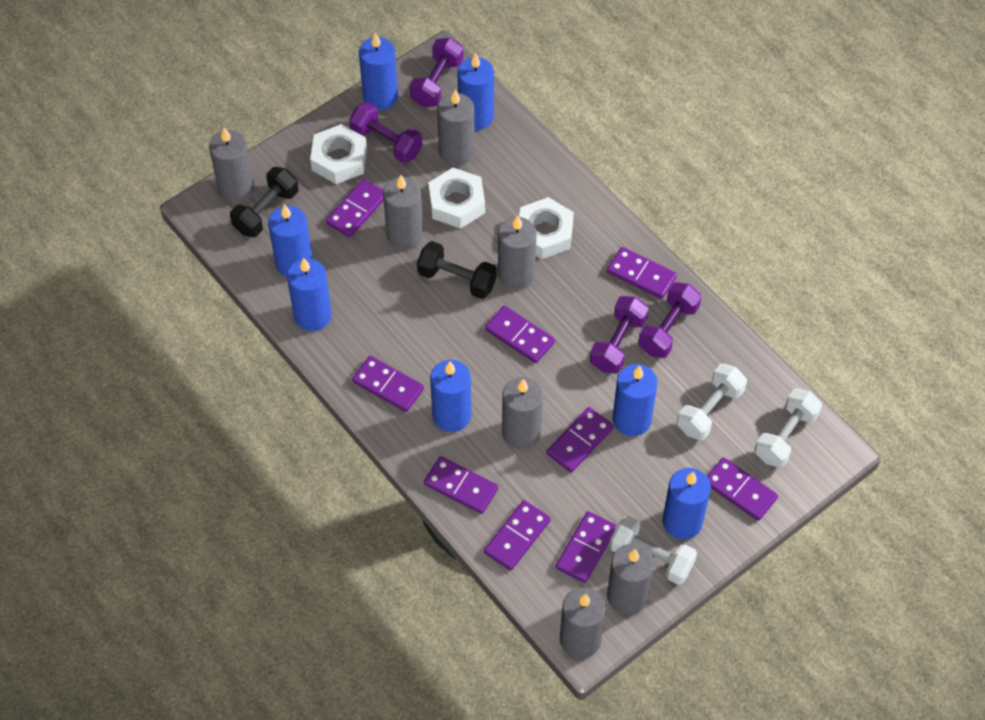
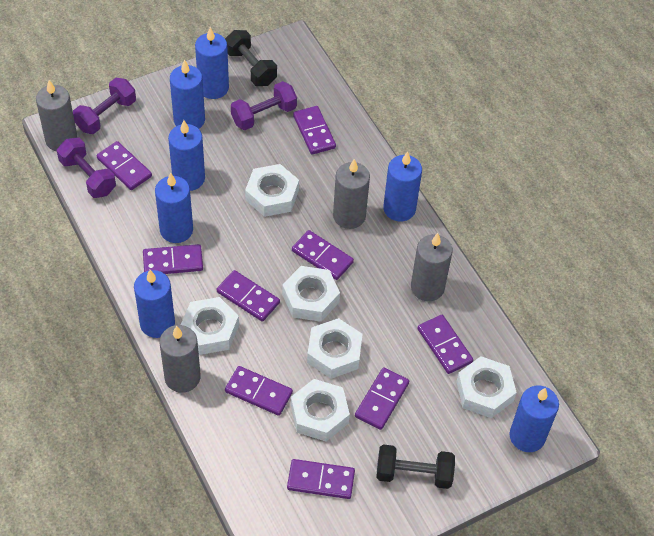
grey candle: [209,128,255,203] [383,175,424,250] [437,89,475,166] [498,215,537,290] [502,377,543,449] [560,588,606,658] [607,544,654,615] = 7 -> [36,80,78,152] [160,325,201,393] [333,159,370,229] [411,233,453,301] = 4
purple dumbbell: [349,102,423,163] [410,38,463,107] [590,296,649,374] [638,282,701,358] = 4 -> [57,138,116,198] [73,78,136,134] [231,81,297,130] = 3
white dumbbell: [610,515,697,585] [677,364,747,440] [755,388,822,468] = 3 -> none = 0
white nut: [310,124,367,184] [428,167,485,229] [519,197,574,259] = 3 -> [181,297,239,355] [245,164,299,217] [282,266,340,322] [291,379,350,441] [307,318,363,379] [456,356,517,418] = 6

